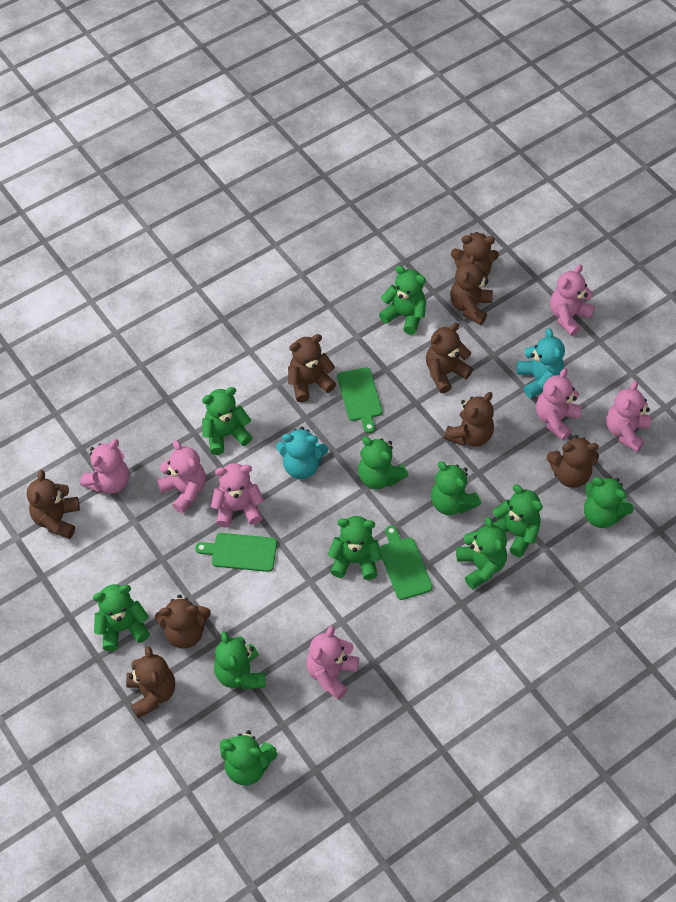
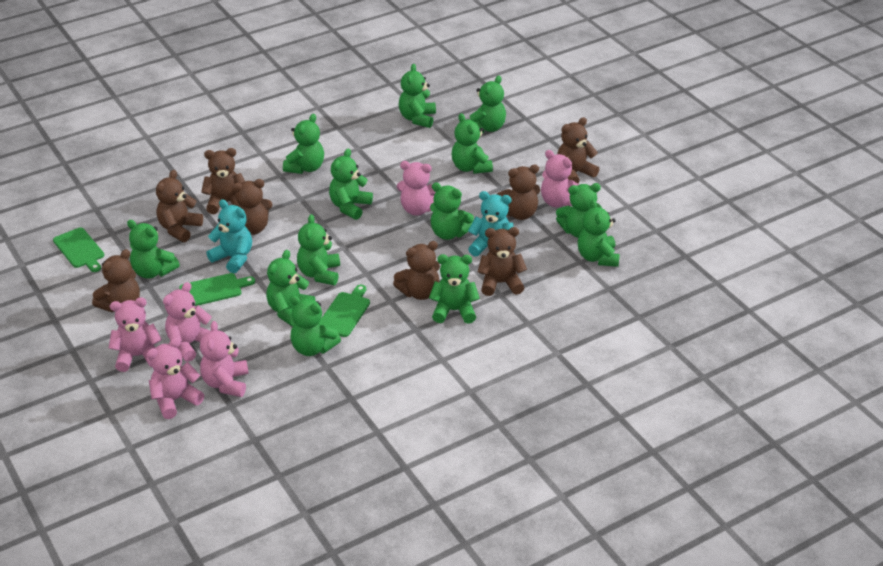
brown teddy bear: [27,470,80,539] [126,646,175,718] [155,595,211,649] [288,334,336,402] [426,323,473,393] [444,392,494,447] [450,255,493,325] [451,232,499,277] [547,435,599,488] = 9 -> [92,249,140,312] [156,170,203,242] [201,148,245,214] [232,179,272,235] [393,241,440,300] [478,227,527,296] [497,165,540,220] [557,117,599,183] = 8
green teddy bear: [93,584,150,651] [202,387,253,455] [214,631,266,689] [220,730,277,785] [328,516,382,580] [358,436,408,489] [379,265,426,335] [431,461,481,515] [456,517,507,589] [493,485,543,557] [584,477,634,528] = 11 -> [127,220,180,279] [266,250,315,327] [283,114,324,174] [290,295,341,356] [297,214,340,285] [329,149,373,220] [399,64,436,128] [429,254,480,324] [430,182,474,240] [452,113,493,174] [467,76,506,133] [556,183,602,238] [578,199,620,267] = 13
pink teddy bear: [80,439,129,494] [157,440,206,514] [211,463,264,528] [307,626,359,700] [536,368,582,441] [550,264,595,336] [606,381,651,452] = 7 -> [109,297,162,372] [146,338,204,419] [163,282,212,362] [200,321,249,397] [397,161,435,216] [541,150,580,207] = 6

